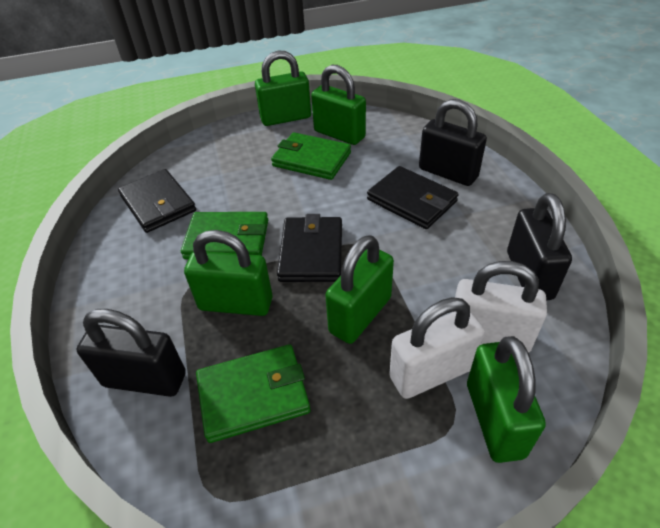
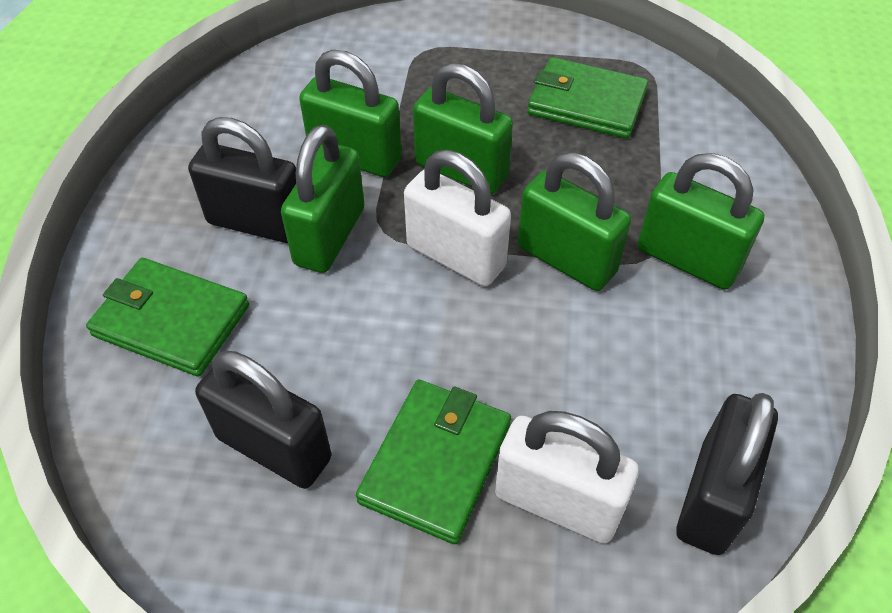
black wallet: [118,169,196,233] [277,214,342,282] [367,166,459,229] = 3 -> none = 0

